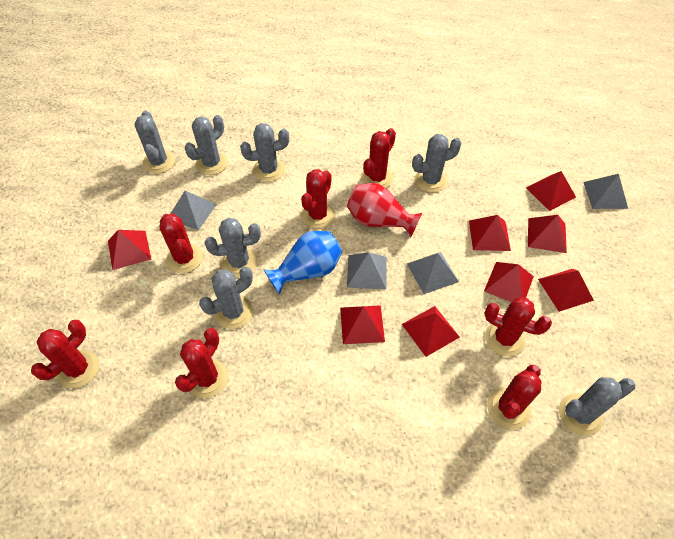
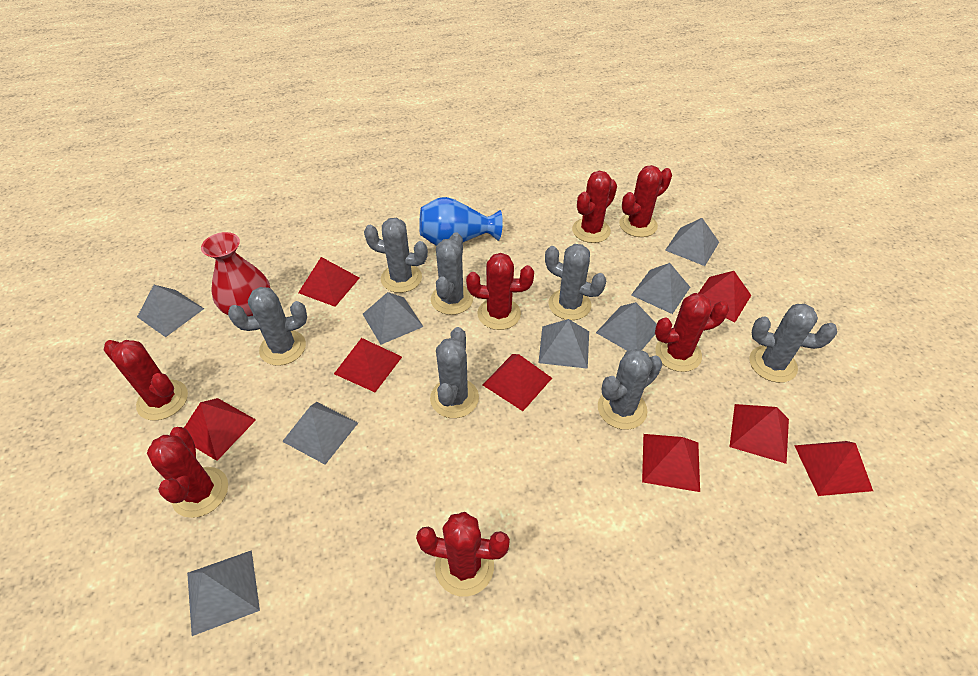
grey pyramid: [170,191,217,230] [347,252,387,289] [407,252,459,294] [583,174,628,209] = 4 -> [137,285,204,337] [187,550,260,636] [282,402,358,465] [363,292,424,345] [538,319,589,369] [596,302,657,351] [631,263,690,314] [665,218,719,266] = 8

